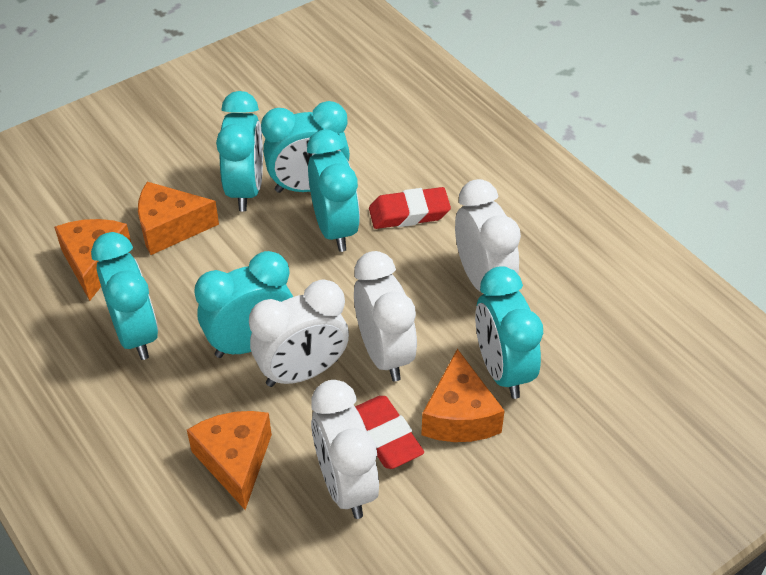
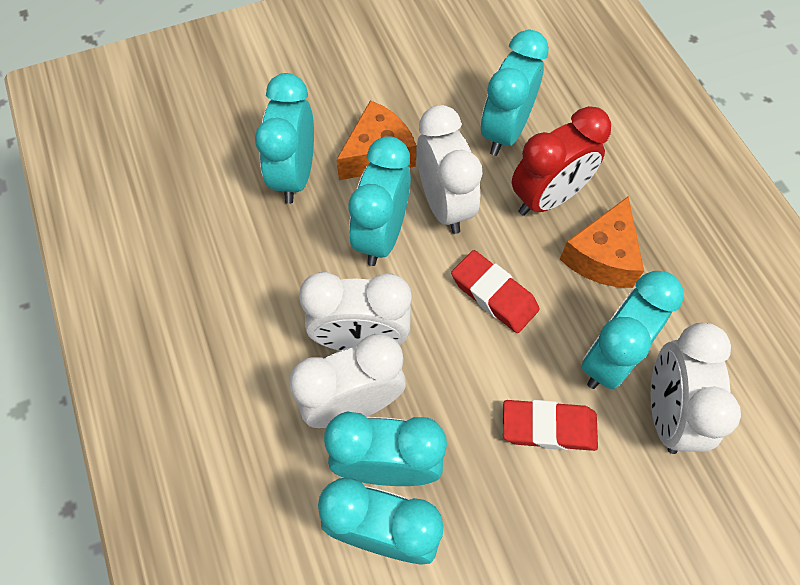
orange cheese: [54,219,132,301] [138,182,219,255] [187,411,272,510] [421,349,505,442] = 4 -> [336,100,416,180] [560,197,644,288] = 2
red clock: none = 0 -> [512,106,611,216] = 1

